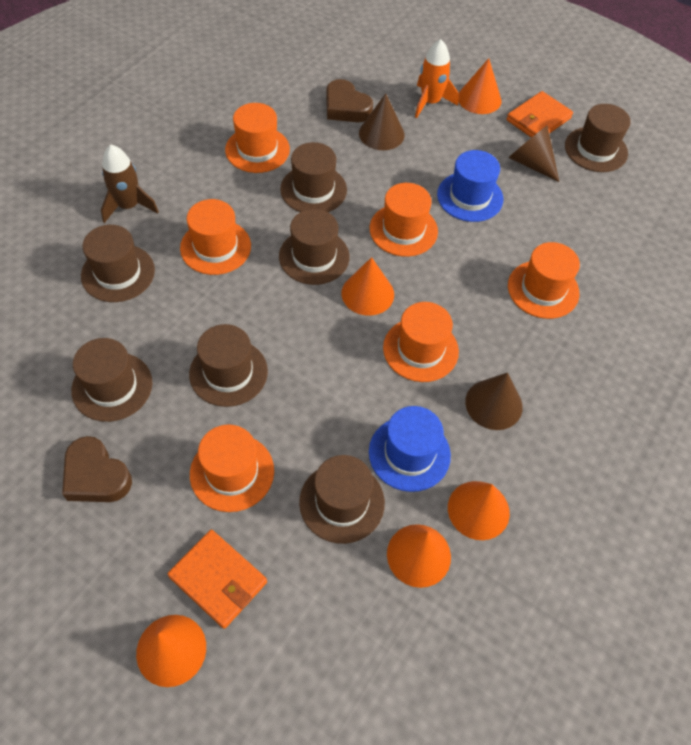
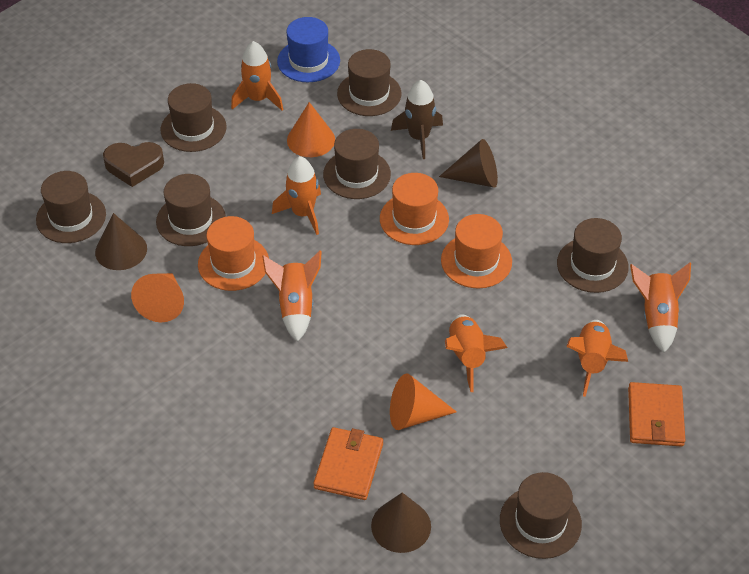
blue hat: [369,406,451,492] [437,150,503,222] = 2 -> [277,17,340,82] = 1
brown heart: [62,436,132,502] [326,79,373,122] = 2 -> [103,142,164,187] = 1
orange cone: [136,615,206,687] [342,257,394,316] [387,524,451,588] [448,481,510,540] [458,58,501,114] = 5 -> [131,273,184,322] [287,102,335,157] [390,373,456,430] = 3
orange hat: [180,199,251,275] [190,424,274,512] [225,103,290,173] [370,183,438,257] [383,302,459,382] [508,242,580,319] = 6 -> [198,216,269,291] [380,173,449,245] [441,214,512,289] = 3
orange rocket: [415,39,459,118] = 1 -> [231,41,283,110] [262,251,322,342] [272,156,321,235] [445,314,507,392] [566,320,628,397] [630,262,691,353] = 6

